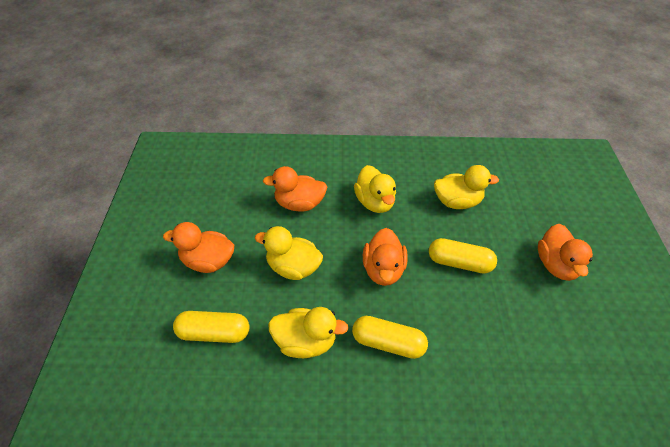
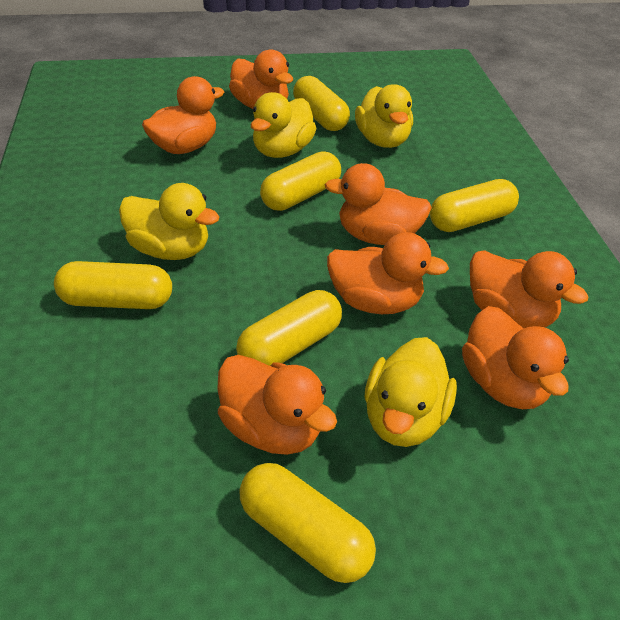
orange duck: [163,222,234,273] [263,166,327,211] [363,228,408,286] [538,224,593,281] = 4 -> [142,76,224,154] [217,355,337,455] [229,49,293,109] [325,163,432,245] [327,232,449,314] [462,306,569,409] [470,250,588,328] = 7
yellow capsule: [173,311,249,343] [352,316,428,359] [429,238,497,274] = 3 -> [54,261,172,309] [236,290,342,366] [239,463,376,583] [260,151,341,211] [293,76,350,131] [430,179,519,232] = 6

